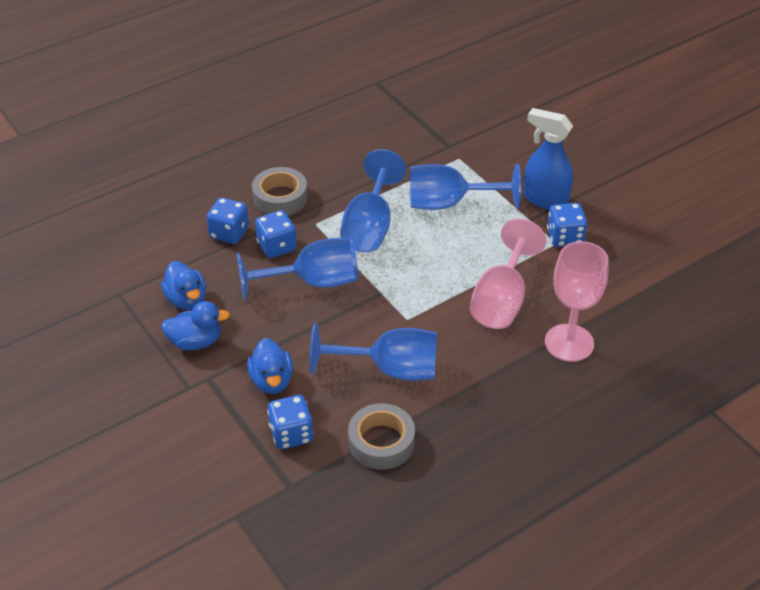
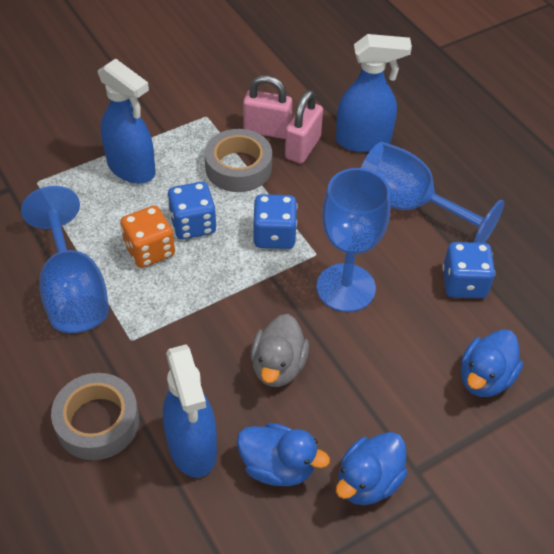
blue dice: [206,198,249,244] [255,210,297,258] [267,395,314,449] [547,203,587,247] = 4 -> [167,182,217,240] [253,194,297,249] [442,242,495,298] = 3
blue goblet: [237,238,358,300] [310,323,437,381] [340,149,406,252] [410,164,521,210] = 4 -> [21,186,109,333] [317,168,391,312] [361,142,504,243] = 3
blue spray bottle: [524,108,573,210] = 1 -> [98,59,155,184] [163,344,217,478] [336,34,412,152] = 3
grey duck: none = 0 -> [251,314,309,387] = 1
orange dice: none = 0 -> [120,206,175,268] = 1
pink goblet: [470,218,546,329] [545,241,609,362] = 2 -> none = 0
pink padlock: none = 0 -> [243,75,292,139] [285,90,323,163] = 2

